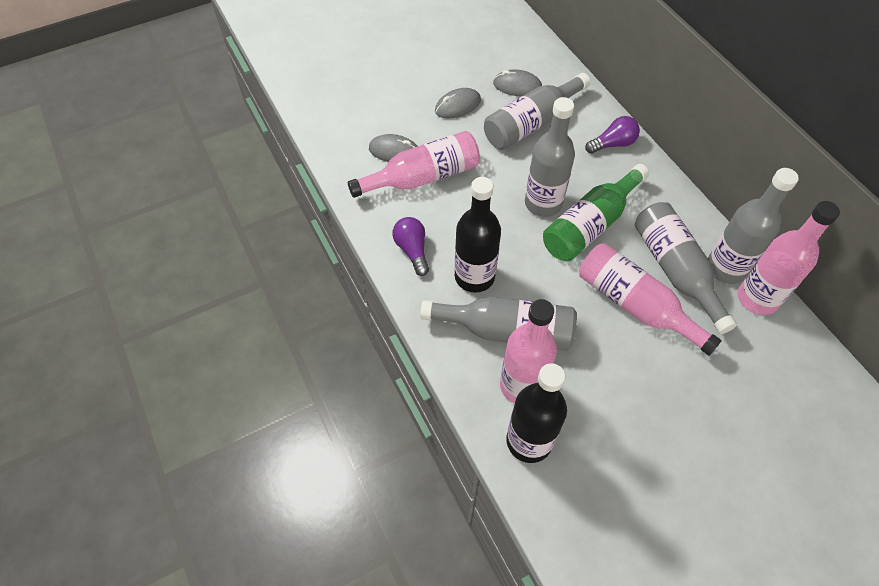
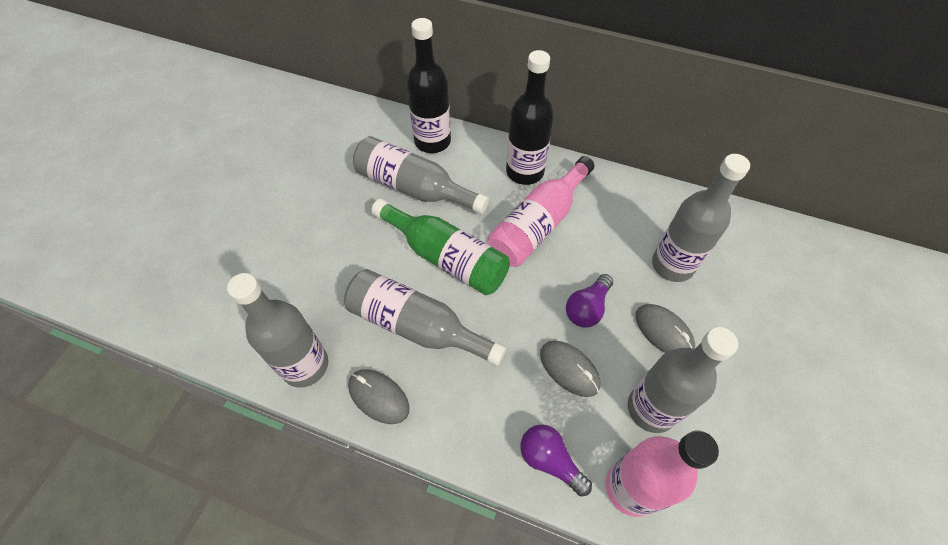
pink bottle: [348,131,480,198] [500,299,557,404] [579,243,722,356] [738,201,840,315] = 4 -> [487,156,595,267] [606,431,719,517] = 2

